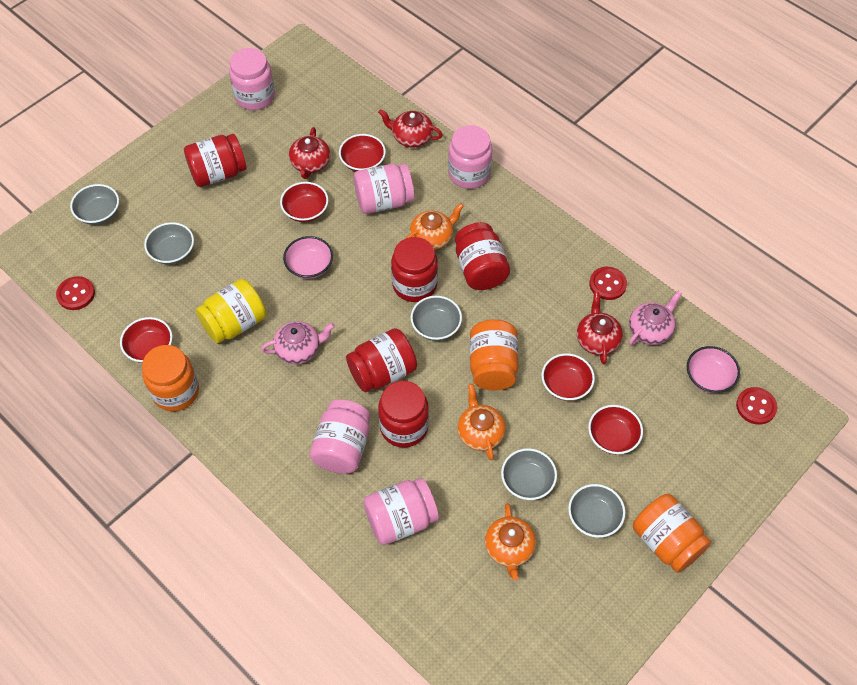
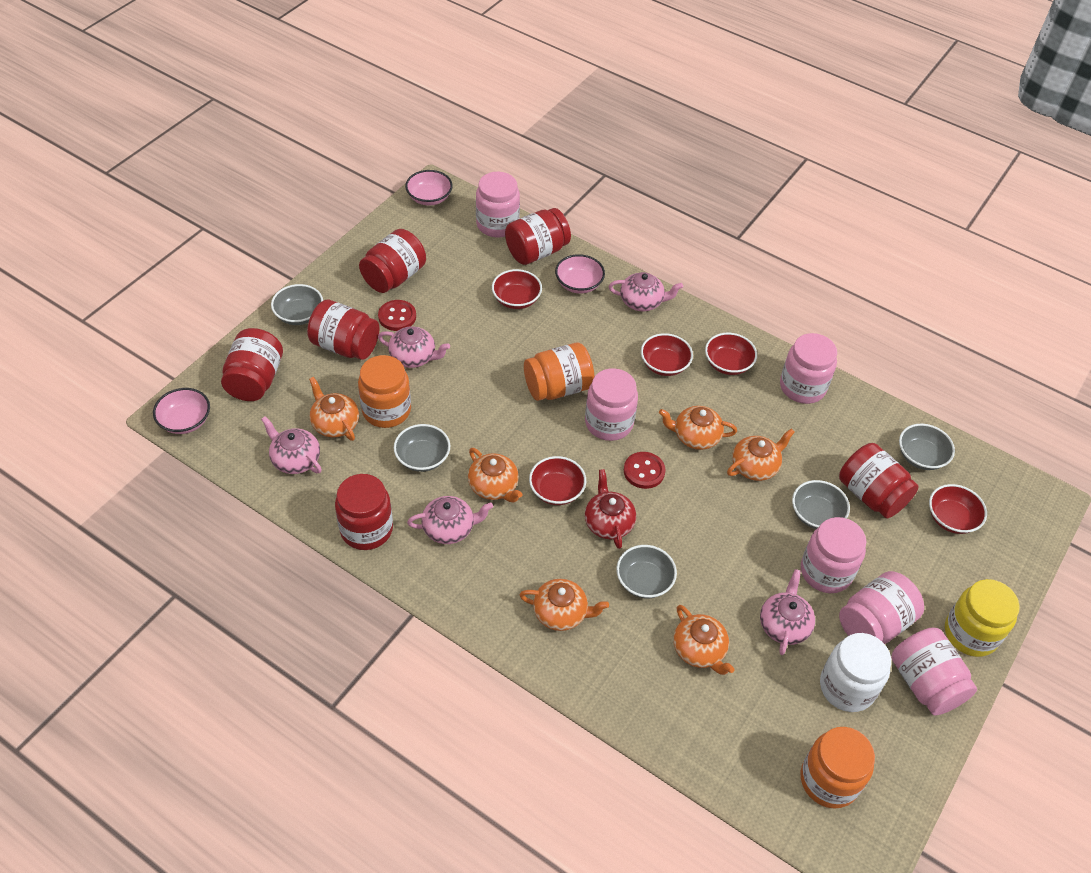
orange teapot: [405,203,464,250] [457,384,506,460] [485,503,536,580] = 3 -> [309,377,359,441] [468,448,522,503] [520,579,609,631] [659,406,737,450] [673,605,735,675] [727,428,795,481] = 6
pink bowl: [283,236,333,279] [687,346,740,393] = 2 -> [153,388,210,434] [405,170,453,205] [555,254,605,294] = 3
pink jar: [229,48,275,110] [310,400,370,474] [354,164,414,214] [363,478,439,545] [448,125,492,189] = 5 -> [476,172,520,238] [585,368,638,441] [780,333,837,404] [801,517,866,593] [839,571,924,644] [891,627,977,716] = 6
pink teapot: [261,321,335,364] [629,291,682,345] = 2 -> [261,416,322,474] [378,327,450,368] [407,496,493,544] [609,272,683,311] [760,569,815,655] = 5
red button: [56,276,95,310] [589,267,627,300] [736,387,778,425] = 3 -> [378,300,416,331] [624,452,666,489] = 2
red jar: [184,134,247,187] [346,328,417,392] [378,381,429,448] [391,237,438,302] [455,222,510,290] = 5 -> [221,328,283,401] [307,299,380,360] [335,474,393,550] [359,229,426,293] [505,208,571,265] [839,443,919,518] = 6
red teapot: [289,127,330,179] [378,109,443,147] [577,292,623,364] = 3 -> [585,469,636,549] = 1
white jar: none = 0 -> [820,633,891,712] = 1

